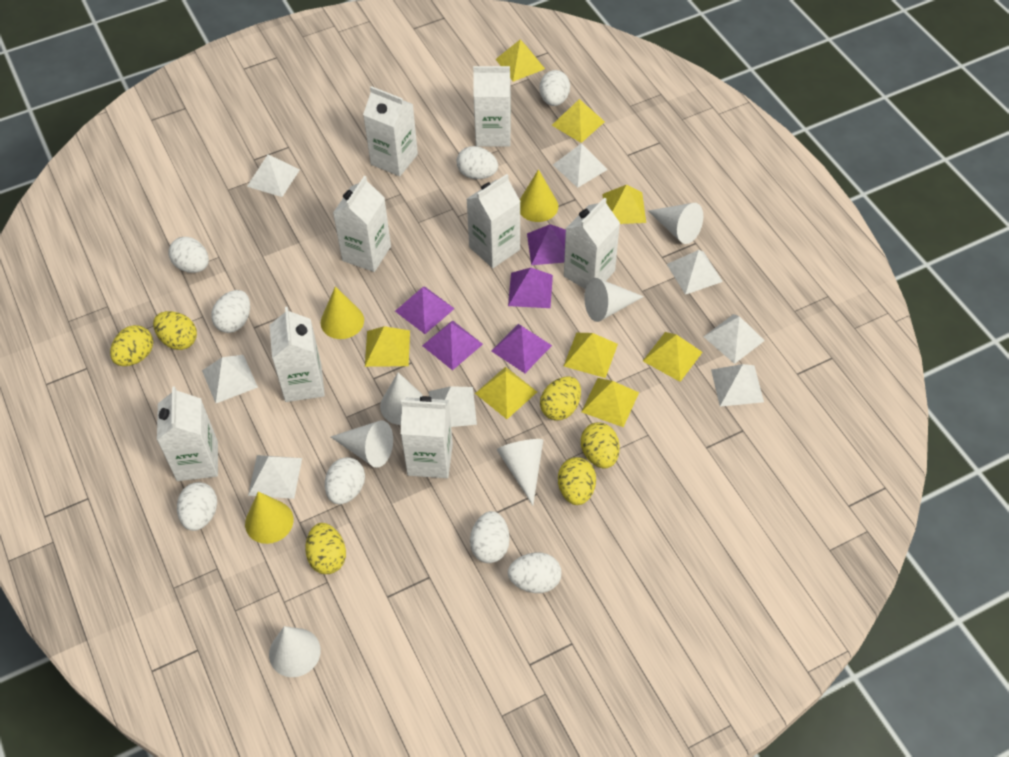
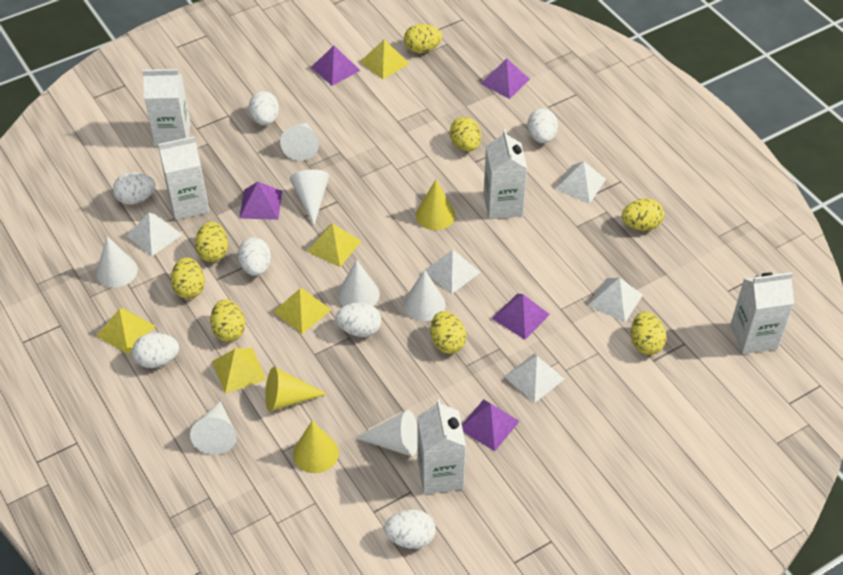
white carton: [157,386,218,481] [270,307,325,402] [333,176,391,272] [363,86,418,176] [401,396,453,478] [467,174,521,268] [473,66,511,147] [564,198,620,289] = 8 -> [142,69,191,146] [158,136,209,220] [417,399,466,494] [484,129,527,219] [730,272,794,354] = 5
white cone: [269,626,321,677] [331,420,393,468] [380,372,423,425] [497,439,543,505] [584,278,644,322] [648,203,703,244] = 6 -> [96,236,138,288] [190,401,236,455] [280,123,319,161] [290,169,329,225] [338,259,380,306] [356,410,418,456] [404,270,446,321] = 7
white egg: [168,237,209,273] [177,482,217,531] [211,290,250,333] [325,457,365,504] [457,146,498,179] [470,511,510,563] [508,553,561,593] [539,70,570,106] = 8 -> [113,172,156,204] [132,333,179,368] [238,237,271,276] [249,91,279,125] [336,302,381,337] [384,510,436,549] [527,108,558,143] = 7
white pyramid: [202,355,258,403] [247,154,300,197] [248,455,302,499] [429,386,477,427] [553,143,608,188] [667,250,723,295] [704,314,765,364] [711,364,764,407] = 8 -> [127,213,182,257] [425,249,481,294] [504,353,564,403] [555,161,606,204] [588,278,643,323] = 5
yellow egg: [110,325,153,366] [153,311,197,350] [305,523,346,574] [540,376,581,421] [558,457,596,505] [581,422,620,469] = 6 -> [171,257,205,299] [195,222,228,262] [210,299,245,342] [404,24,442,53] [431,311,466,354] [450,117,481,152] [622,198,664,231] [631,312,666,355] = 8
yellow pyramid: [365,326,410,367] [475,367,537,419] [496,40,545,82] [552,99,605,143] [564,333,618,378] [582,378,639,427] [602,185,646,224] [643,332,702,382] = 8 -> [96,308,155,354] [212,348,266,394] [274,288,331,334] [307,223,361,267] [360,39,410,79] = 5

